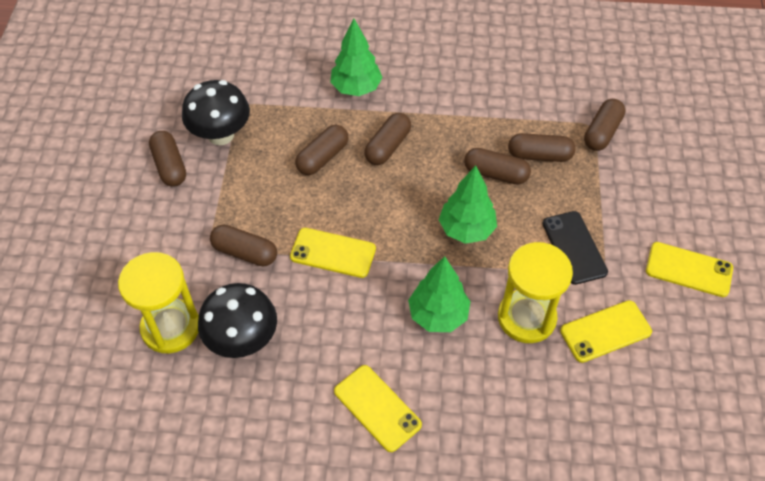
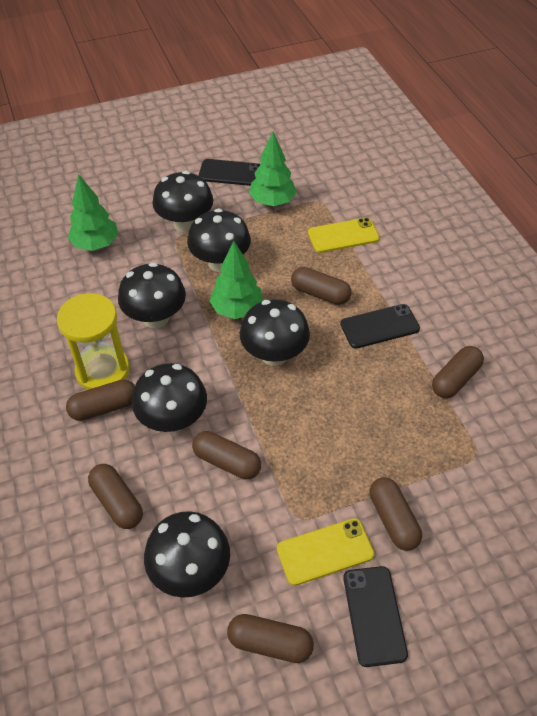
black mushroom: [182,80,250,145] [198,283,277,358] = 2 -> [118,262,186,328] [132,363,207,433] [144,511,230,598] [152,171,213,232] [187,208,251,272] [240,299,310,366] = 6
black phone: [542,211,608,285] = 1 -> [198,159,261,186] [340,304,420,349] [343,566,408,667] = 3
yellow hourglass: [118,252,199,354] [498,242,573,343] = 2 -> [57,293,130,390] = 1
yellow phone: [290,228,376,278] [334,365,422,452] [560,300,652,363] [646,242,733,297] = 4 -> [277,518,375,586] [308,218,380,253] = 2

